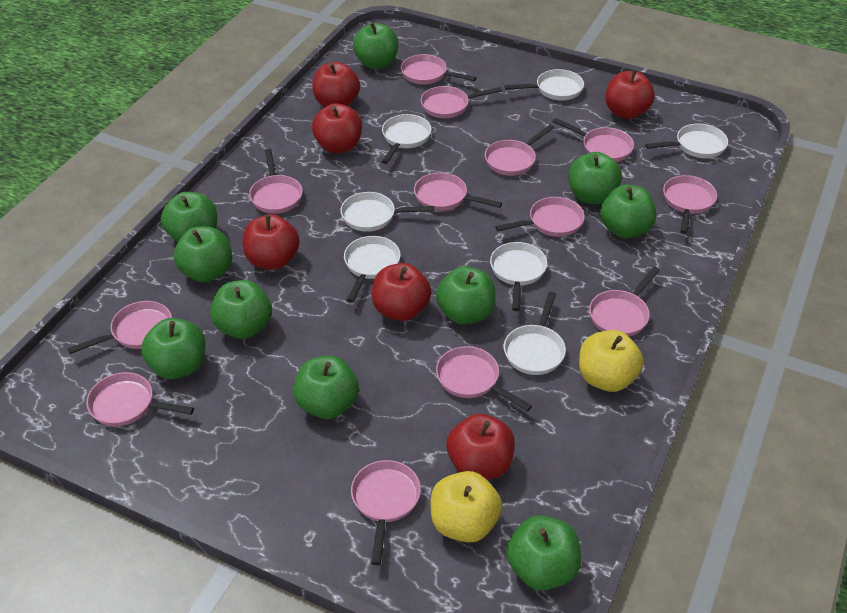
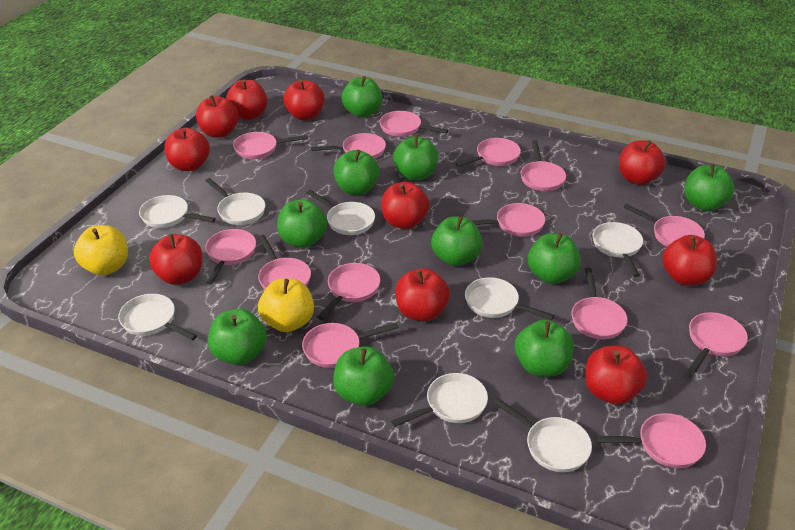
pink pan: [67,301,172,354] [86,372,194,426] [249,149,303,214] [351,460,421,565] [401,54,476,85] [414,172,502,211] [421,86,502,118] [436,346,532,411] [485,125,554,176] [495,197,585,237] [553,118,634,162] [589,266,660,336] [663,175,717,234] = 13 -> [205,229,256,285] [233,132,308,159] [258,235,311,290] [302,322,399,368] [311,133,386,159] [317,263,380,320] [380,111,448,137] [455,138,521,167] [472,203,545,237] [520,140,566,191] [571,267,628,340] [595,413,706,468] [624,204,705,247] [688,312,748,373] = 14
red apple: [243,214,300,269] [312,62,360,107] [312,103,362,153] [372,263,431,321] [447,414,515,480] [605,69,655,119] = 6 -> [149,234,202,285] [164,128,210,171] [196,95,239,138] [226,80,267,120] [283,80,324,120] [381,182,429,229] [395,268,450,321] [585,345,647,404] [619,140,666,185] [662,235,717,286] = 10
white pan: [340,192,434,232] [344,236,401,303] [381,114,432,164] [490,242,547,311] [504,69,584,101] [504,292,566,375] [645,124,728,158] = 7 -> [118,294,197,340] [139,195,216,228] [205,178,265,225] [306,190,375,235] [391,373,488,427] [465,277,554,320] [493,398,592,472] [593,222,643,277] = 8

